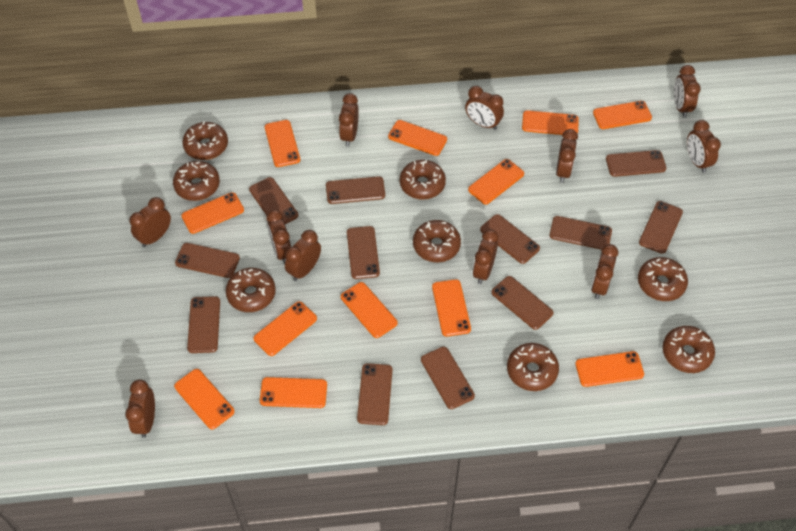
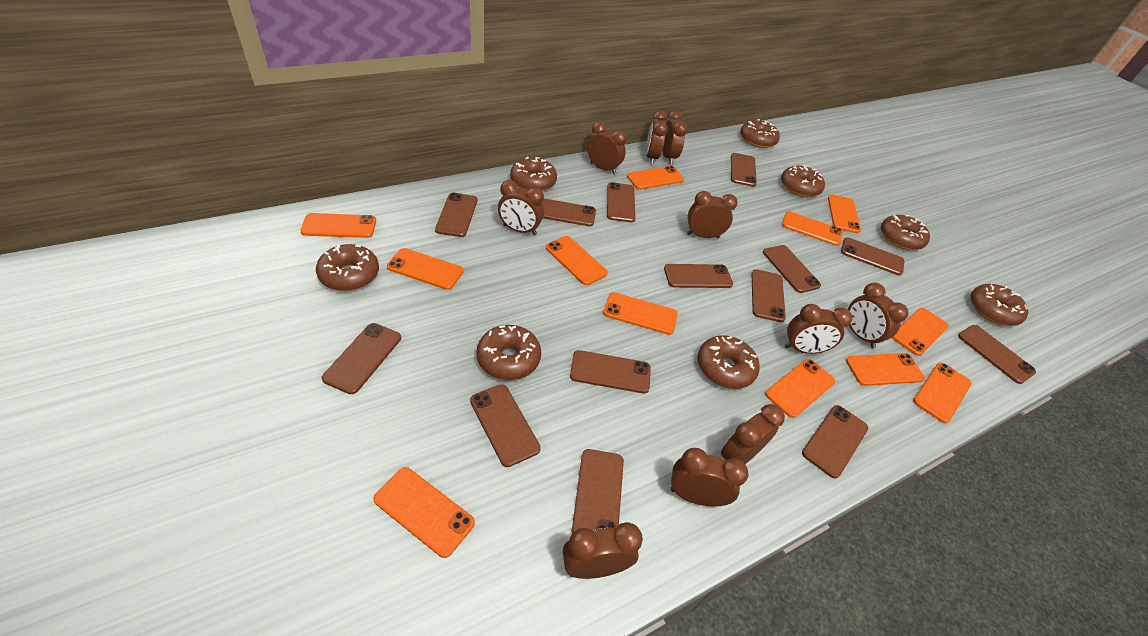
brown clock: [125,380,155,438] [129,197,171,247] [266,209,291,264] [285,230,321,281] [339,93,359,147] [465,86,504,130] [473,229,498,284] [556,129,578,183] [591,244,618,299] [674,65,701,118] [687,120,721,173] = 11 -> [498,180,544,235] [563,522,643,579] [587,121,627,174] [646,111,668,165] [662,110,687,164] [671,448,749,507] [687,191,738,238] [721,404,785,464] [784,304,852,354] [848,283,908,348] = 10
brown phone: [175,243,240,278] [187,296,220,353] [249,177,298,224] [326,176,385,204] [347,226,380,279] [357,363,392,425] [421,347,475,409] [480,214,540,264] [491,276,554,330] [550,216,612,250] [606,150,666,177] [639,201,683,254] = 12 -> [322,323,401,394] [435,193,477,237] [470,384,541,467] [542,198,596,226] [570,350,651,393] [572,449,624,534] [607,182,635,222] [664,264,733,288] [731,153,757,187] [752,269,786,322] [763,245,821,293] [802,405,869,478] [841,238,904,275] [958,325,1036,384] = 14

